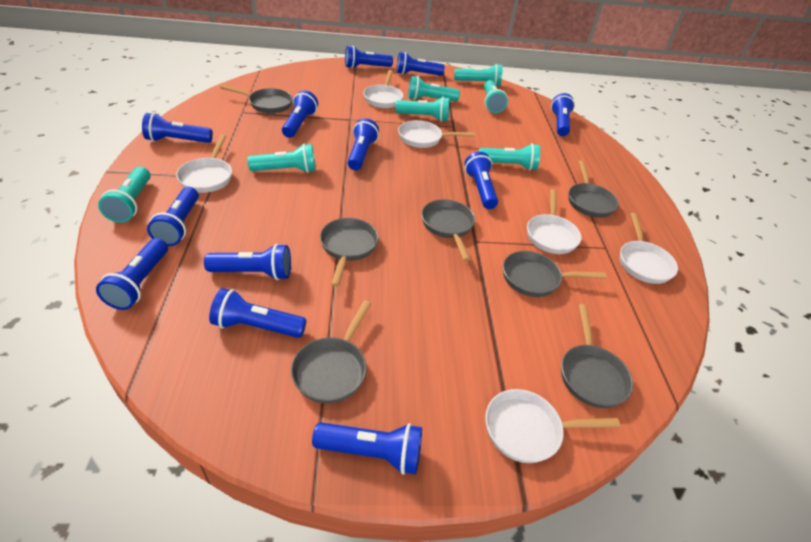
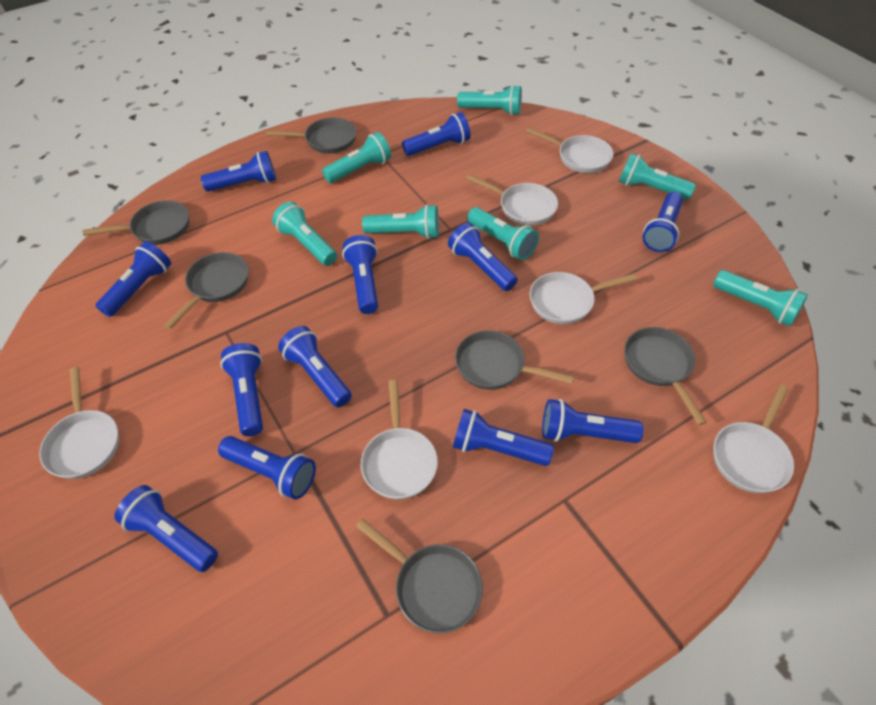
grey pan: [220,85,293,114] [291,300,371,403] [320,218,379,287] [421,199,475,261] [503,251,607,297] [561,304,633,408] [568,160,619,218] = 7 -> [83,200,189,245] [164,252,249,329] [266,117,356,154] [356,519,483,633] [455,330,574,390] [624,327,707,425] = 6

